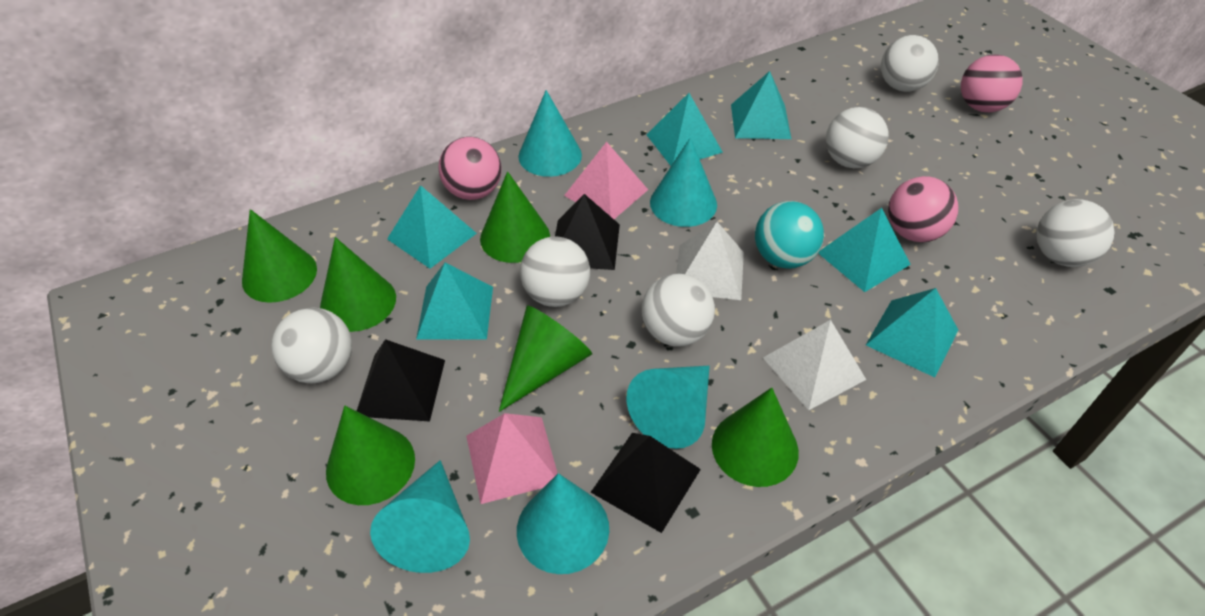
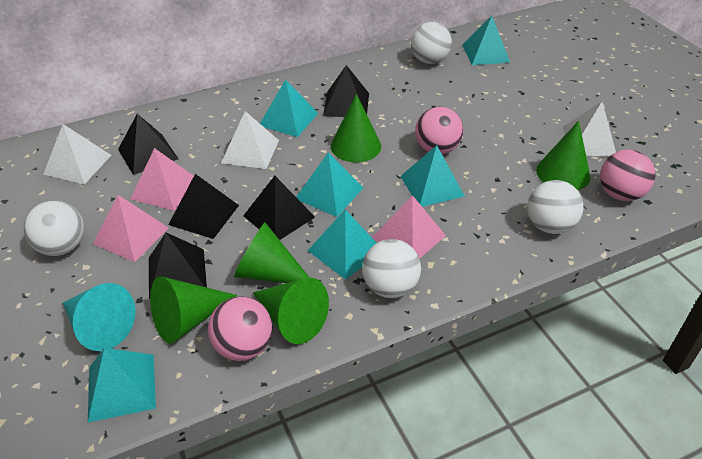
black pyramid: [357,339,445,422] [555,194,620,270] [591,433,701,533] = 3 -> [118,114,178,175] [149,233,207,299] [168,174,239,239] [243,176,315,240] [323,65,369,117] = 5
green cone: [242,209,317,303] [320,237,396,332] [326,406,415,505] [480,171,550,263] [499,306,592,412] [712,388,799,487] = 6 -> [150,276,237,344] [234,222,310,283] [253,277,329,344] [331,94,381,162] [536,121,591,190] = 5
pink pyramid: [466,413,558,504] [564,142,648,219] = 2 -> [93,195,169,262] [131,148,194,211] [372,195,446,259] = 3
turquoise ball: [755,201,824,269] = 1 -> none = 0
turquoise cone: [370,460,470,573] [517,473,609,574] [518,90,582,177] [626,366,710,449] [650,137,717,227] = 5 -> [63,283,136,351] = 1
white ball: [271,307,352,383] [520,237,590,307] [642,273,715,347] [826,107,889,168] [881,35,939,92] [1037,199,1115,267] = 6 -> [23,201,84,256] [362,239,421,298] [411,22,452,64] [527,180,583,234] = 4
white pyramid: [676,222,744,300] [763,320,866,410] = 2 -> [44,124,111,185] [221,111,279,169] [563,101,616,157] = 3

